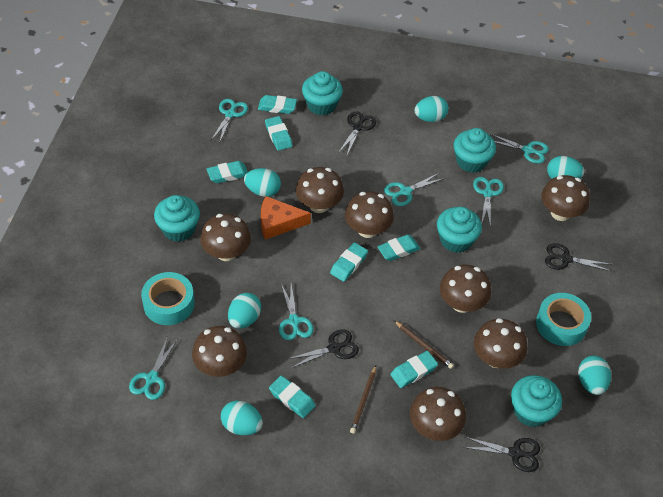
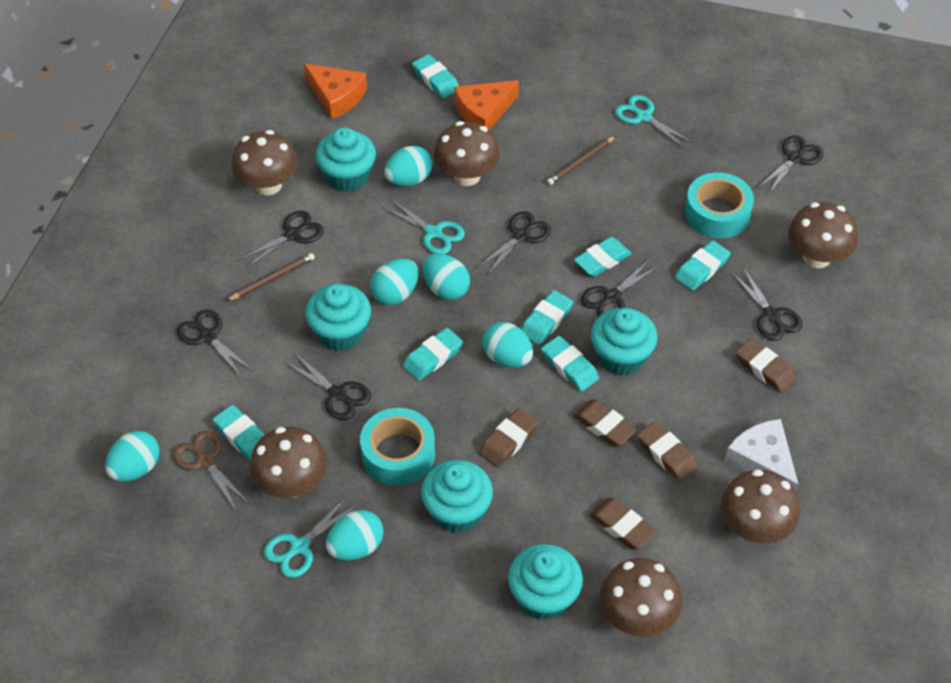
black scissors: [288,329,359,368] [338,111,376,155] [463,437,540,472] [545,243,611,271] = 4 -> [177,309,253,378] [237,211,324,269] [285,353,371,420] [476,211,551,276] [581,259,660,317] [731,267,803,341] [757,135,824,195] = 7
brown eraser: none = 0 -> [479,408,538,468] [573,399,637,447] [589,498,656,549] [637,421,698,481] [736,338,797,393] = 5
brown mushroom: [192,326,247,377] [200,214,251,261] [296,167,344,213] [345,191,394,238] [410,387,466,441] [440,265,491,313] [474,318,527,369] [541,175,590,221] = 8 -> [232,130,298,195] [250,427,327,498] [434,121,500,186] [600,558,682,637] [720,469,800,543] [788,202,858,268] = 6
brown scissors: none = 0 -> [173,431,250,510] = 1
orange cheese: [261,196,311,240] = 1 -> [304,64,367,119] [455,80,519,130] = 2
turquoise scissors: [129,337,177,400] [211,99,248,143] [279,283,313,340] [384,173,445,206] [473,177,504,227] [491,134,549,164] = 6 -> [264,496,357,578] [382,198,465,254] [615,95,693,148] = 3
white cheese: none = 0 -> [724,419,799,491] = 1

